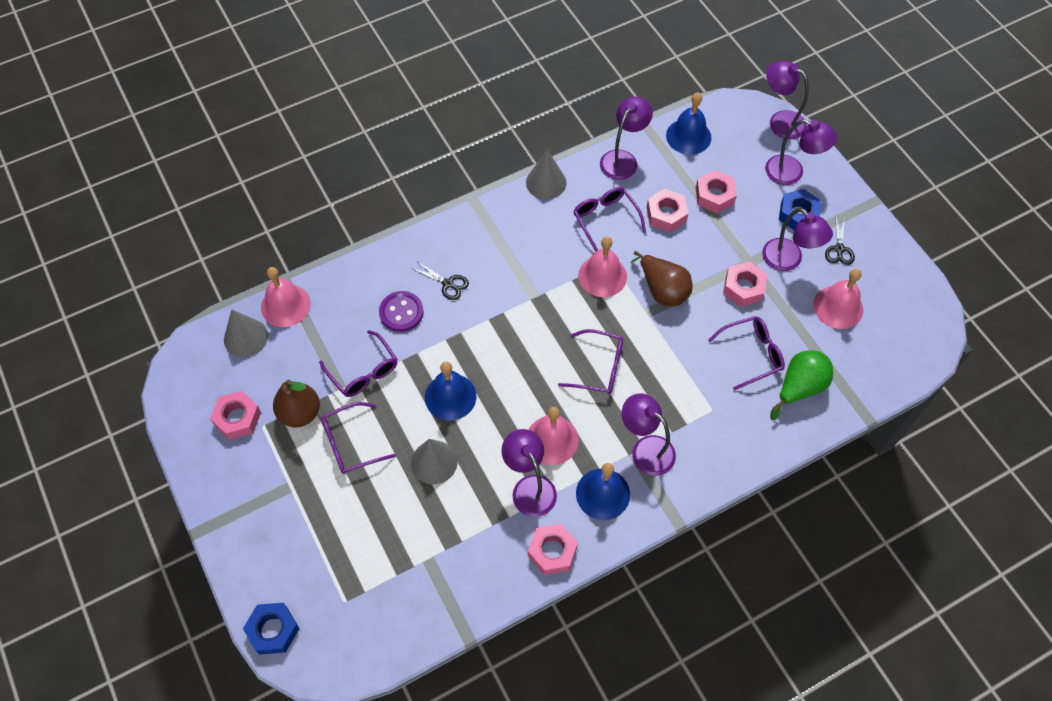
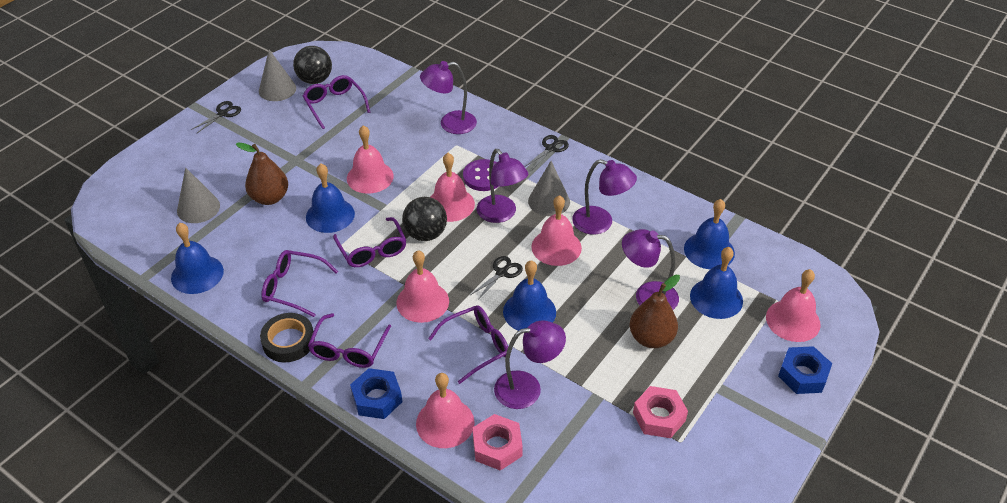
black ball: none = 0 -> [293,46,332,84] [402,197,447,241] = 2
black scissors: [412,262,469,300] [825,216,855,265] = 2 -> [191,101,241,134] [471,256,523,301] [526,135,569,170] = 3
black tape: none = 0 -> [260,313,315,362] = 1
blue bell: [425,362,476,421] [576,463,630,520] [666,93,711,155] = 3 -> [171,223,224,294] [306,164,355,233] [503,260,556,331] [684,199,735,269] [690,247,743,319] = 5
green pear: [770,350,833,420] = 1 -> none = 0
pink bell: [261,267,311,327] [528,407,579,465] [578,237,627,297] [813,269,863,329] = 4 -> [347,125,394,194] [396,250,449,323] [416,373,475,448] [431,153,475,222] [532,195,582,266] [766,269,821,342] = 6
pink nut: [210,391,261,440] [528,524,578,575] [647,189,689,232] [696,170,737,213] [723,261,767,306] = 5 -> [473,414,523,471] [633,386,688,438] = 2
purple lamp: [501,429,557,517] [600,96,653,180] [622,393,676,476] [762,208,833,271] [765,119,837,185] [766,61,809,139] = 6 -> [420,61,477,134] [477,149,528,223] [494,320,566,409] [572,159,637,235] [622,229,679,310] = 5

